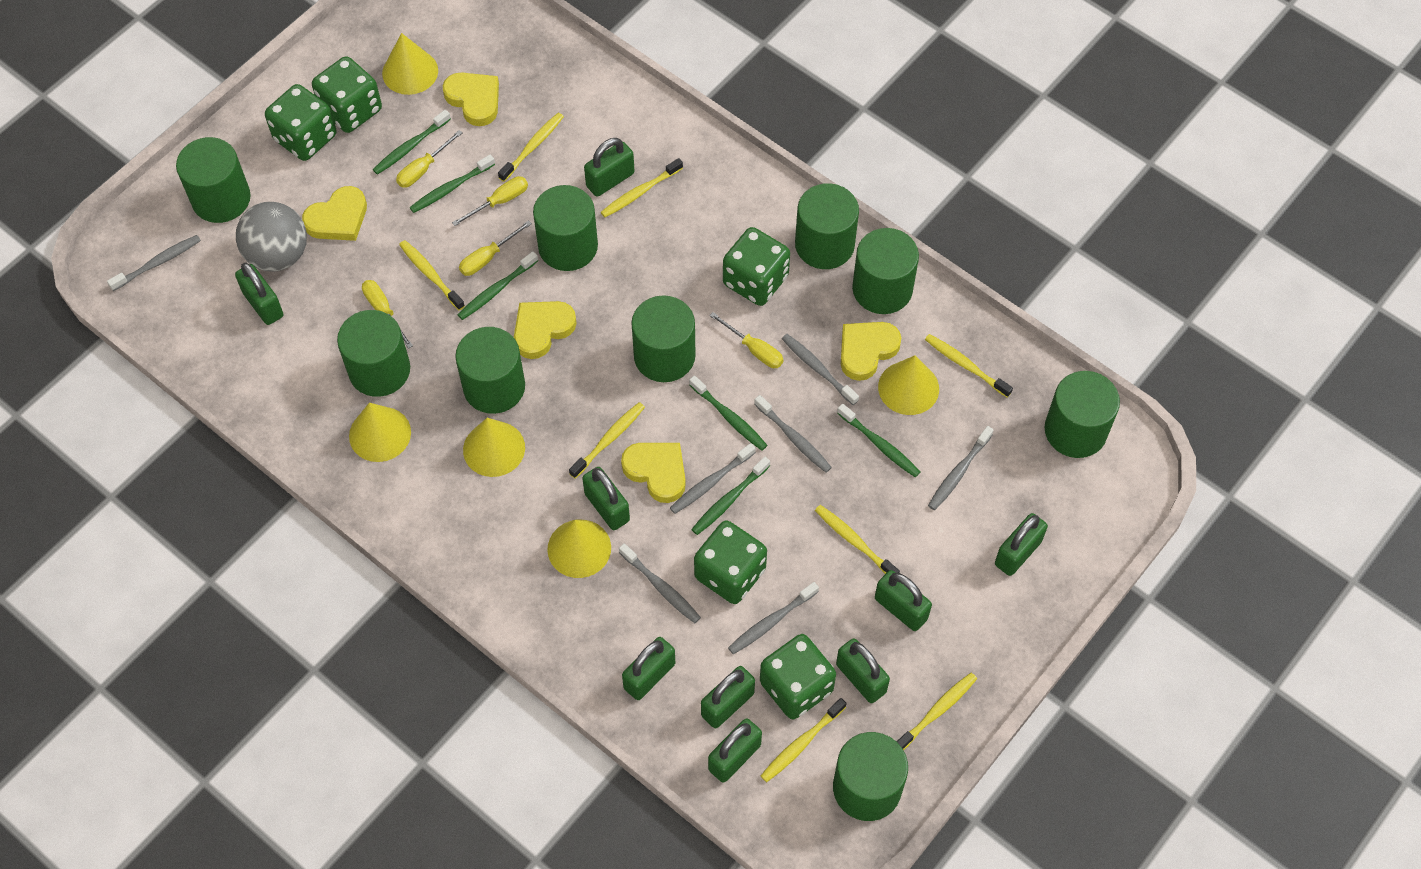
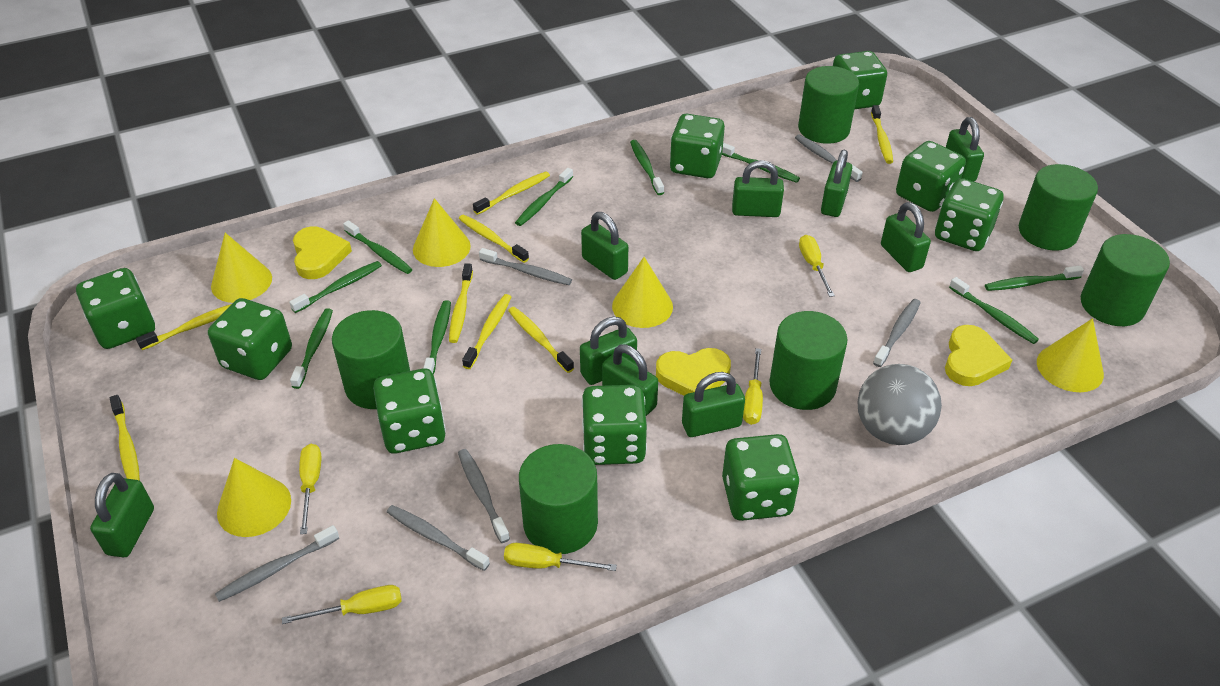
green cylinder: [176,137,251,223] [337,310,410,397] [455,327,525,414] [533,185,598,271] [631,295,695,382] [795,183,859,269] [833,732,908,821] [852,228,919,314] [1044,371,1120,458] = 9 -> [332,310,410,409] [519,444,598,554] [769,311,847,410] [798,66,859,144] [1019,164,1098,251] [1081,234,1170,326] = 6
green dice: [265,84,337,161] [312,56,382,133] [694,520,767,604] [723,227,790,306] [760,634,836,719] = 5 -> [76,268,155,349] [208,298,292,380] [373,368,446,454] [582,385,647,465] [670,114,725,178] [722,434,799,521] [833,51,887,109] [896,141,966,212] [935,178,1003,251] = 9
green toothbrush: [373,110,451,175] [409,154,495,213] [458,251,538,320] [689,376,767,451] [691,457,770,535] [837,404,920,477] = 6 -> [289,261,382,313] [290,308,333,389] [343,220,413,274] [424,300,451,375] [515,168,573,226] [630,140,664,195] [722,143,800,183] [949,277,1039,344] [985,266,1084,291] = 9
grey toothbrush: [107,235,201,291] [619,543,701,623] [670,443,756,514] [728,582,819,654] [754,395,832,473] [782,334,859,405] [928,426,994,510] = 7 -> [215,525,339,602] [387,505,490,571] [458,449,510,543] [479,248,572,285] [795,134,863,182] [873,299,921,367] = 6
yellow heart: [302,186,367,241] [443,72,499,126] [514,301,577,359] [621,443,686,503] [841,322,901,381] = 5 -> [293,226,352,279] [656,348,731,396] [945,325,1012,386] = 3

